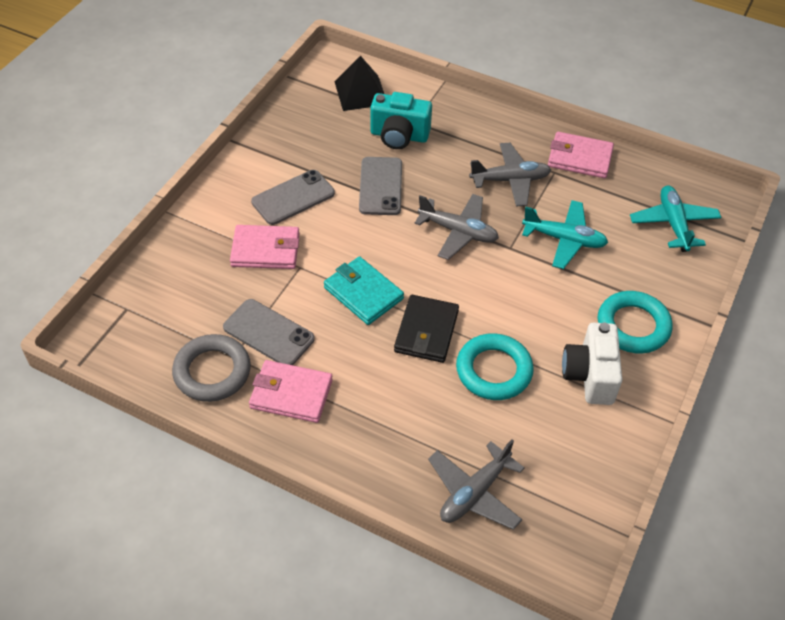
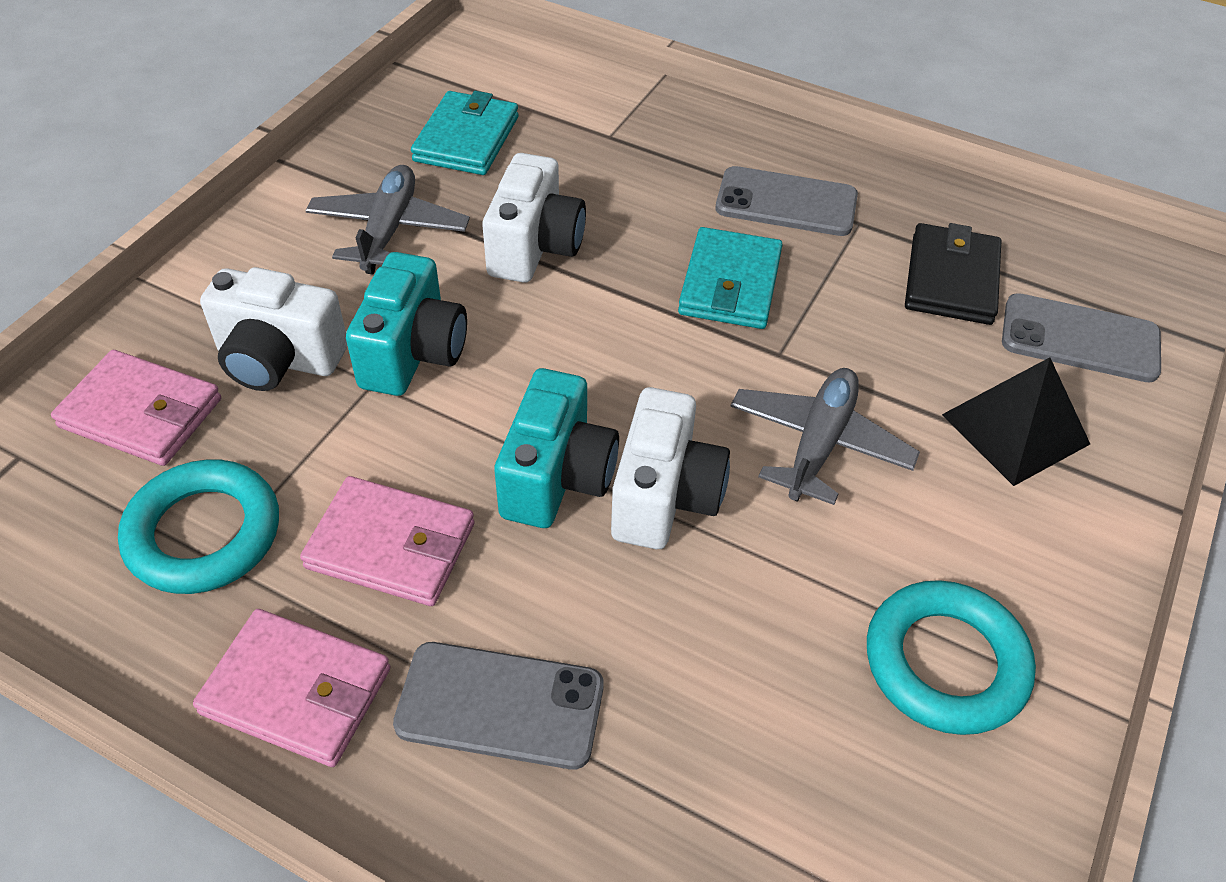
grey plane: [415,194,499,260] [428,439,525,530] [469,143,551,207] = 3 -> [306,165,470,274] [730,368,920,505] = 2
grey ring: [172,334,251,402] = 1 -> none = 0
turquoise camera: [370,92,432,149] = 1 -> [346,252,467,396] [494,368,619,528] = 2
turquoise plane: [522,200,608,269] [630,185,722,252] = 2 -> none = 0
turquoise wallet: [324,256,404,325] = 1 -> [411,91,519,175] [678,227,783,329] = 2
white camera: [562,322,622,405] = 1 -> [200,267,347,391] [482,153,586,283] [611,387,730,549] = 3

